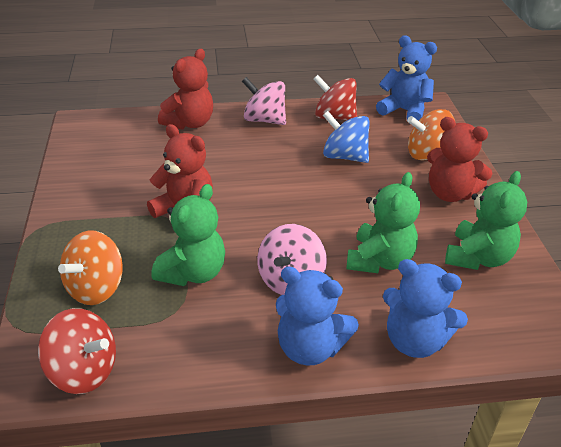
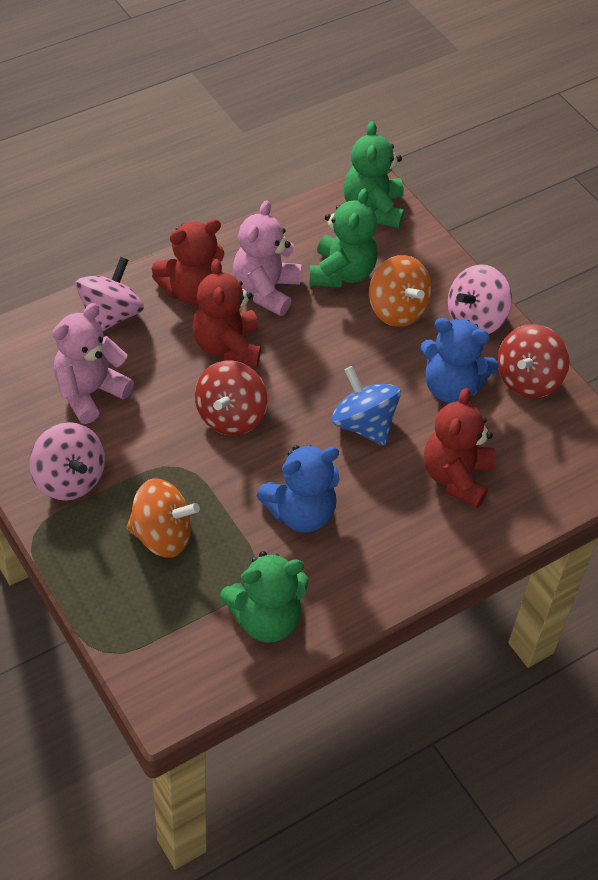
blue teddy bear: [276,266,359,365] [376,35,437,121] [383,259,468,358] = 3 -> [256,445,340,533] [420,318,499,403] = 2
pink spinning top: [242,77,286,125] [257,224,327,295] = 2 -> [29,422,105,501] [76,257,144,331] [448,264,512,334] = 3
pink teddy bear: none = 0 -> [53,303,134,424] [233,200,301,316] = 2

